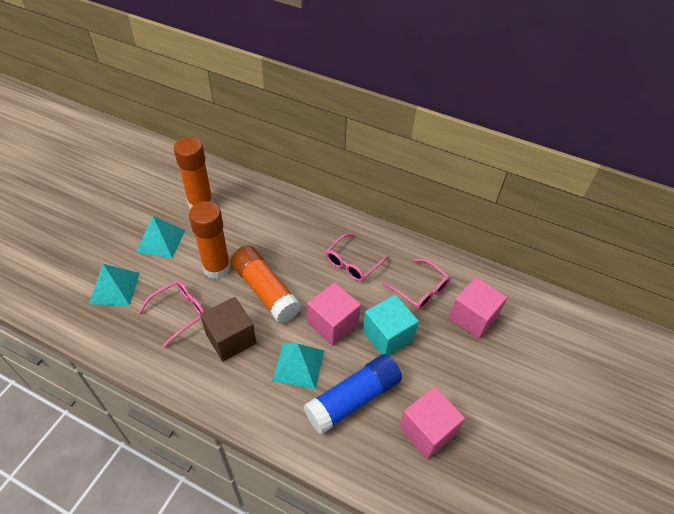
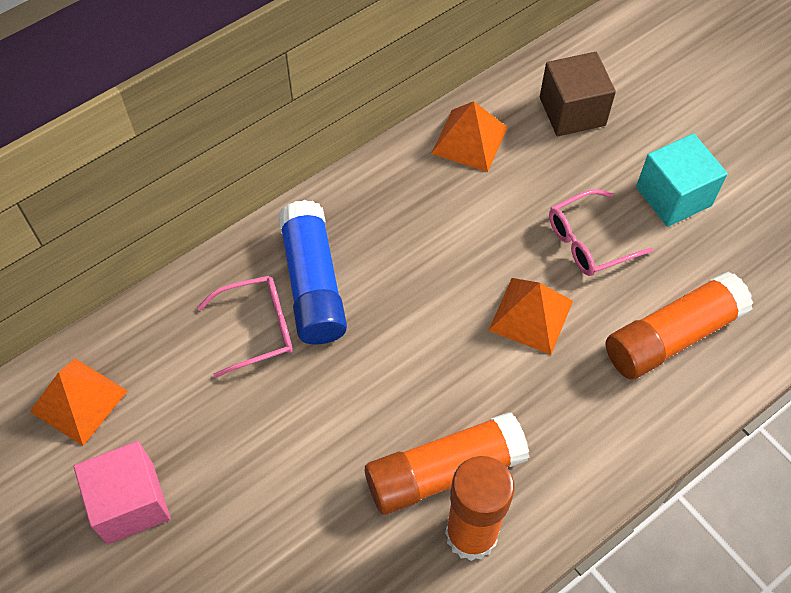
orange pyramid: none = 0 -> [30,358,127,446] [431,101,507,172] [488,278,573,355] = 3
pink cube: [307,282,361,346] [399,386,465,459] [449,277,507,339] = 3 -> [74,441,171,544] = 1
pink glasses: [138,280,205,347] [325,233,389,282] [382,258,451,310] = 3 -> [197,276,293,378] [549,189,653,276] = 2
turquoise pyramid: [89,264,139,306] [136,216,185,258] [272,343,324,389] = 3 -> none = 0

